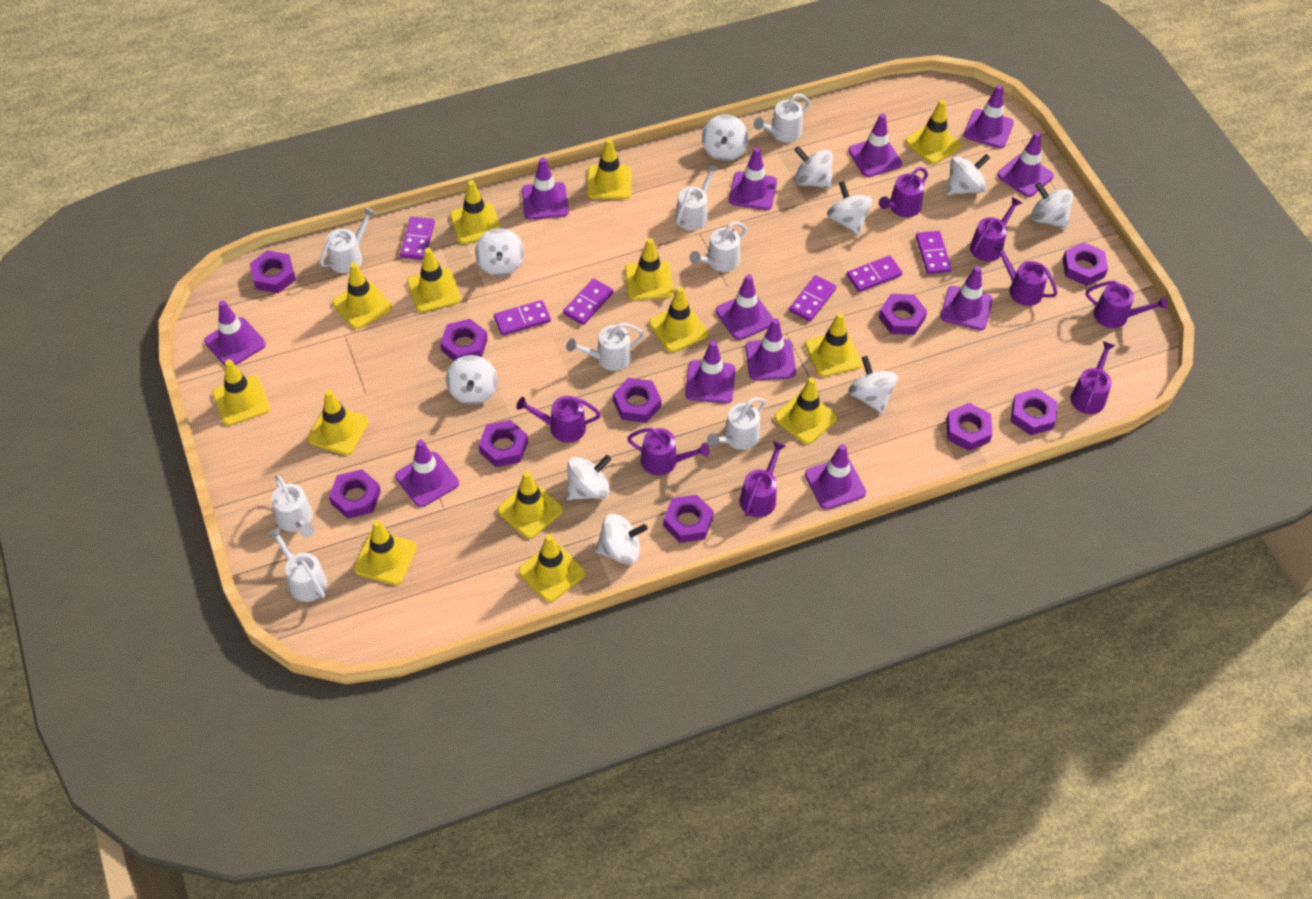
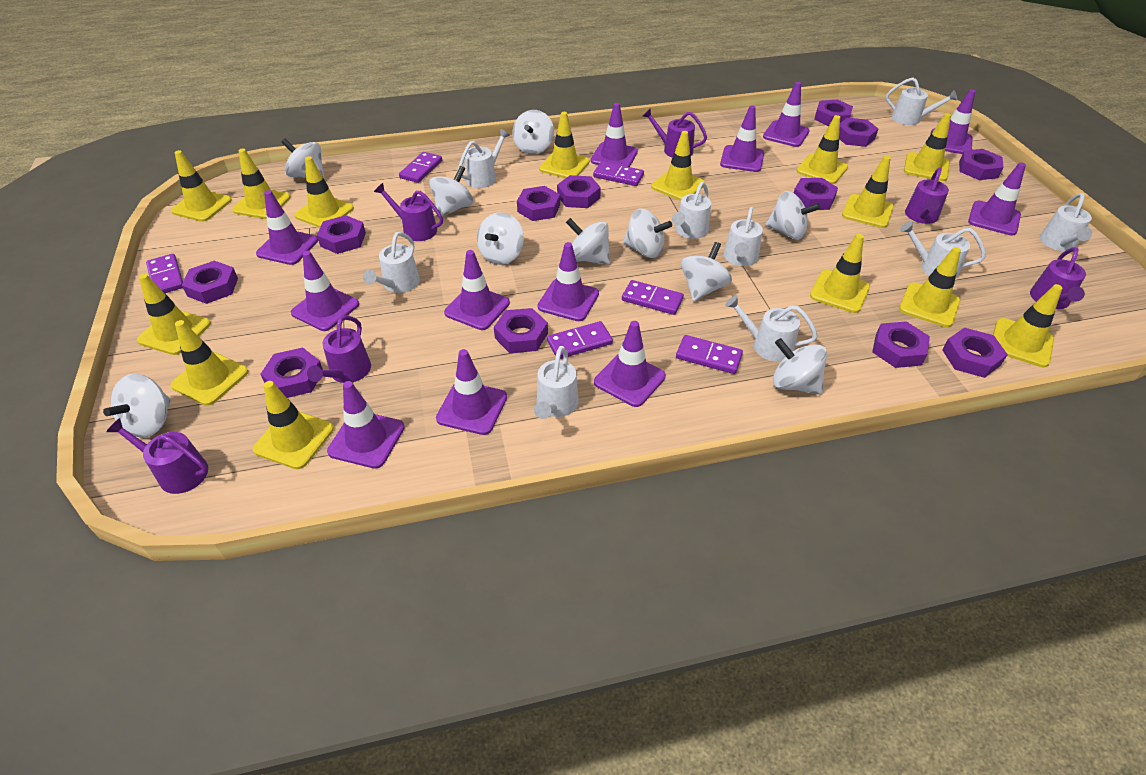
purple nut: [249,250,296,293] [329,469,381,519] [440,319,488,361] [479,420,528,467] [613,378,661,423] [663,494,714,543] [879,294,927,335] [946,403,992,451] [1011,388,1058,435] [1063,242,1108,286] = 10 -> [182,261,238,304] [261,347,323,398] [317,215,366,254] [494,308,548,353] [517,186,560,221] [557,175,601,208] [794,178,838,210] [814,99,853,126] [839,118,878,147] [872,321,930,368] [942,328,1008,378] [959,149,1004,180] = 12
purple watering can: [516,396,601,443] [627,428,710,475] [740,441,786,517] [879,167,928,217] [970,197,1022,261] [993,242,1058,306] [1070,341,1116,414] [1086,281,1167,328] = 8 -> [106,418,208,494] [307,316,371,383] [374,183,443,241] [643,108,707,157] [905,167,949,224] [1030,247,1086,309] = 6
white watering can: [267,527,327,602] [271,475,314,537] [320,207,376,273] [567,323,645,371] [675,164,719,230] [690,222,747,272] [707,397,766,450] [754,94,810,142] = 8 -> [363,232,420,293] [458,129,510,188] [534,347,579,419] [672,182,711,239] [724,207,763,266] [725,295,817,361] [886,77,957,125] [900,221,986,279] [1040,193,1092,251] = 9

